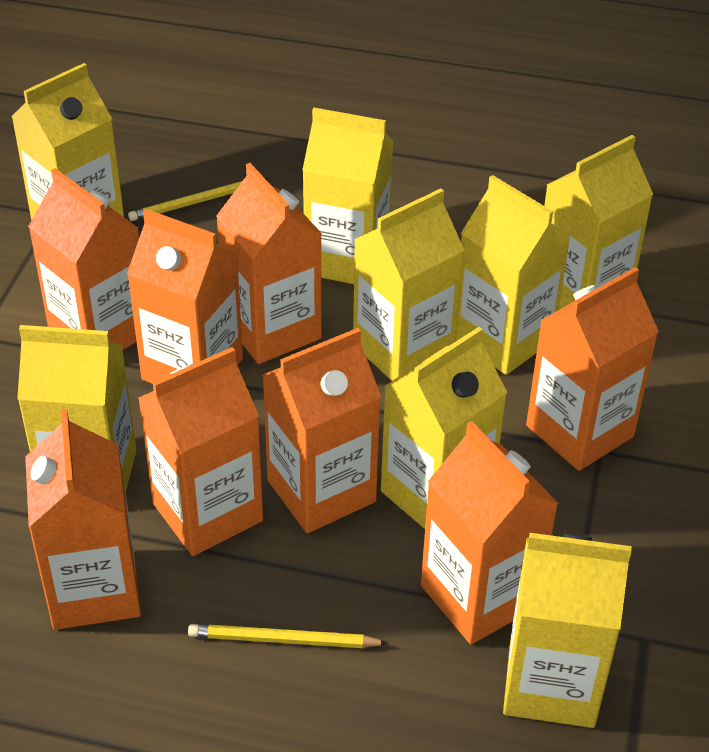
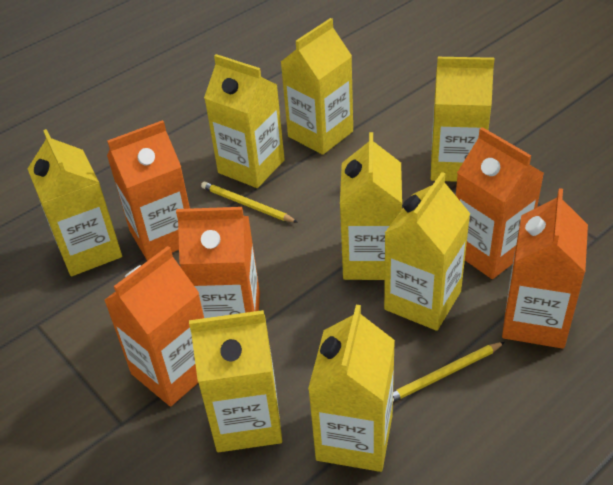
orange carton: [25,409,141,630] [28,168,139,350] [127,209,243,384] [138,347,263,556] [216,163,322,364] [262,328,381,533] [421,421,559,644] [526,267,659,471] = 8 -> [104,246,204,406] [107,120,190,261] [176,207,260,318] [456,127,544,279] [502,188,588,349] = 5

